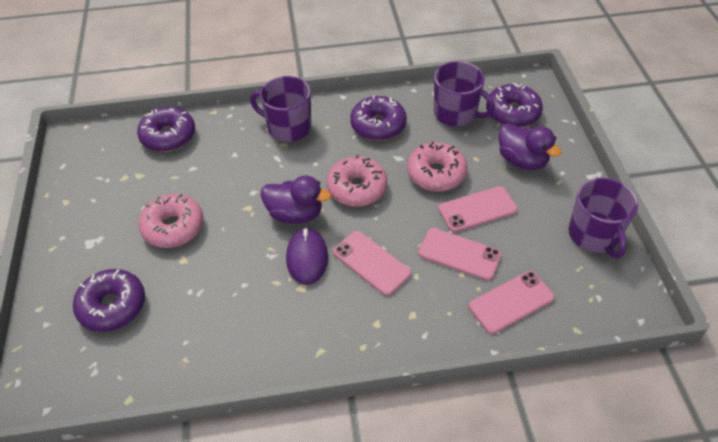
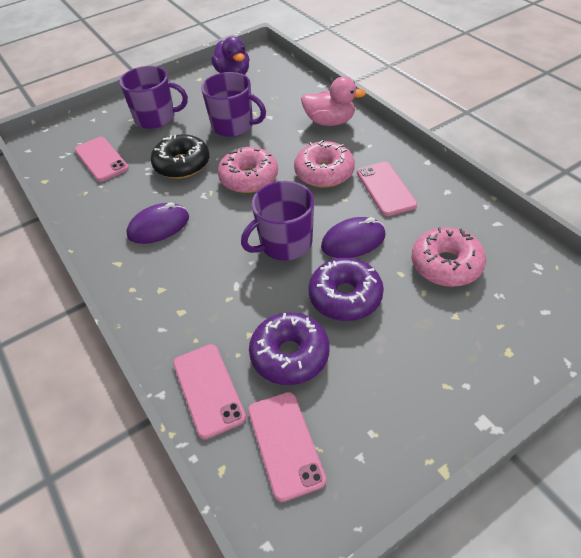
black donut: none = 0 -> [151,134,209,179] = 1
pink duck: none = 0 -> [301,77,366,126] = 1
purple donut: [73,269,145,332] [137,107,195,152] [350,95,407,140] [486,83,543,127] = 4 -> [249,312,329,385] [308,258,384,321] = 2
purple duck: [261,176,331,224] [499,123,561,170] = 2 -> [211,37,250,75] = 1
purple mouse: [286,227,328,285] = 1 -> [126,202,189,244] [321,217,386,258] = 2

